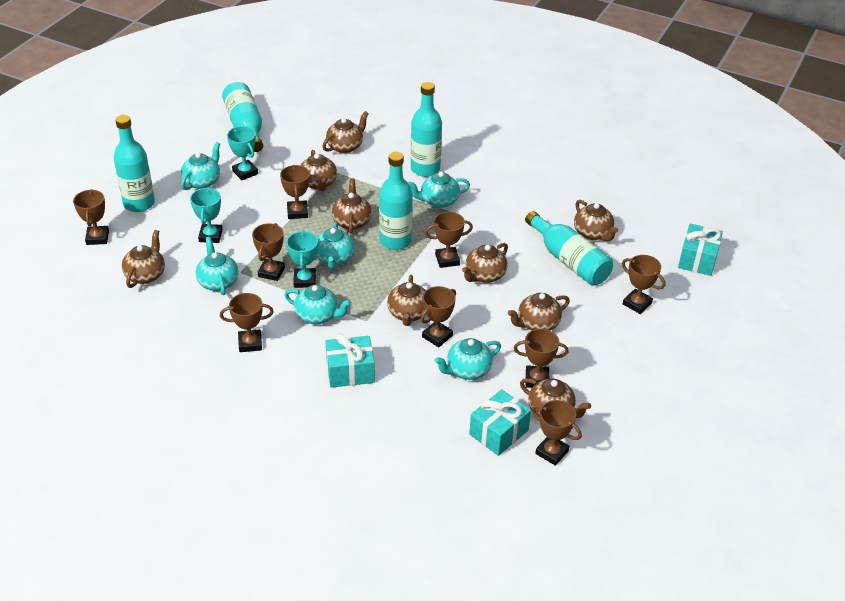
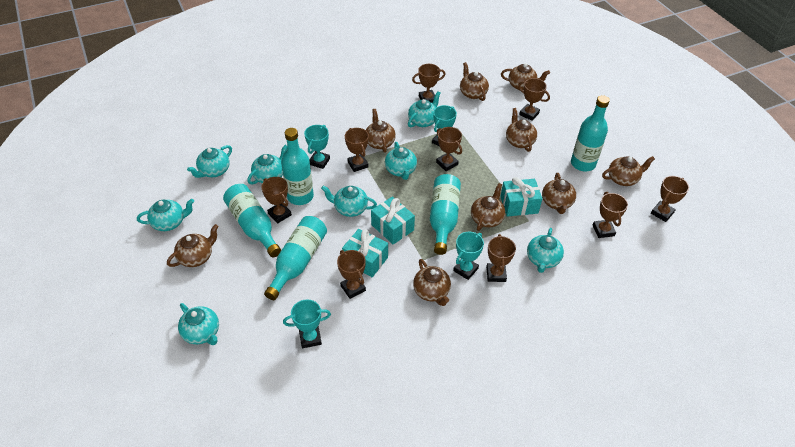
turquoise teapot: [181,142,220,190] [196,237,239,295] [285,285,352,324] [316,222,355,269] [408,172,470,208] [435,338,501,380] = 6 -> [137,199,194,231] [178,303,219,345] [187,145,232,178] [247,145,287,184] [321,186,377,217] [385,142,417,180] [408,91,441,128] [527,228,564,273] = 8
turquoise trophy: [190,188,223,243] [227,126,258,180] [286,231,318,288] = 3 -> [283,299,331,348] [304,125,330,169] [432,105,457,147] [453,232,484,280] = 4

